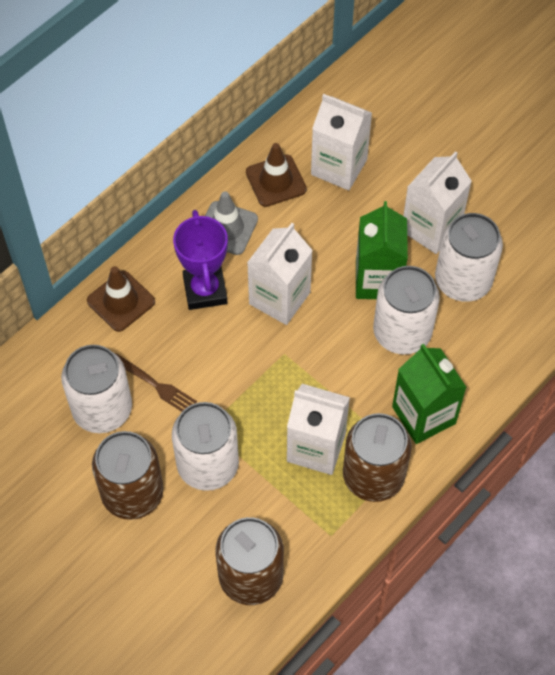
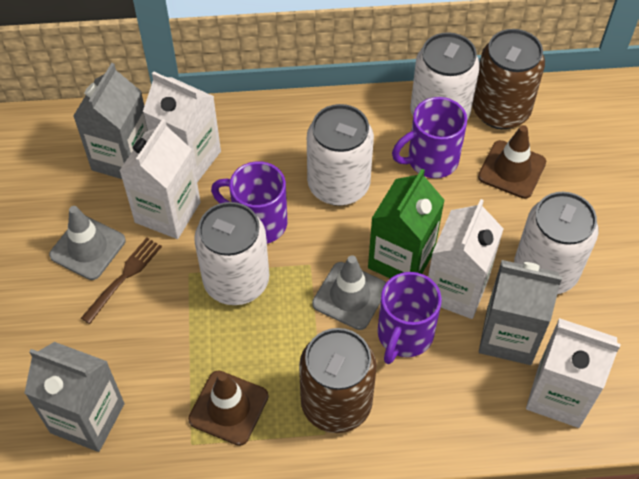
brown can: [92,431,164,520] [215,517,284,605] [343,413,412,502] = 3 -> [299,328,377,433] [472,29,545,129] = 2
green carton: [356,201,408,299] [392,344,467,444] = 2 -> [368,169,445,278] = 1
grey carton: none = 0 -> [24,342,124,452] [73,63,148,179] [479,260,562,365] = 3
grey traffic cone: [205,191,258,255] = 1 -> [49,206,126,280] [312,256,386,330] = 2
purple mug: none = 0 -> [211,161,287,243] [377,272,442,364] [392,97,467,178] = 3
purple trophy: [173,210,228,310] = 1 -> none = 0

